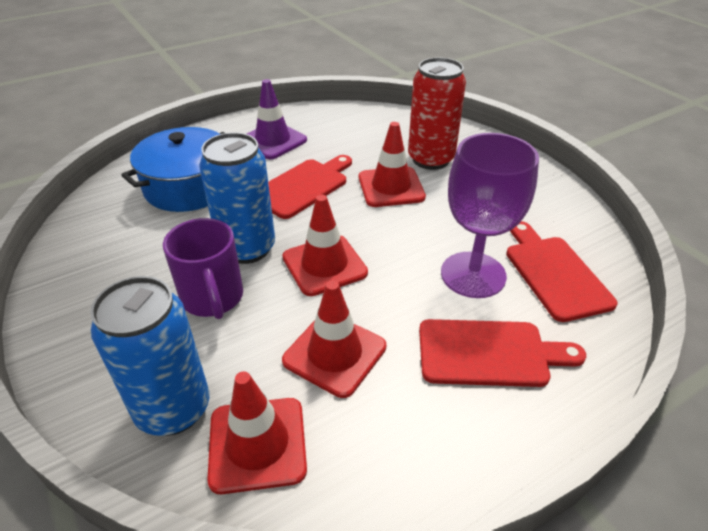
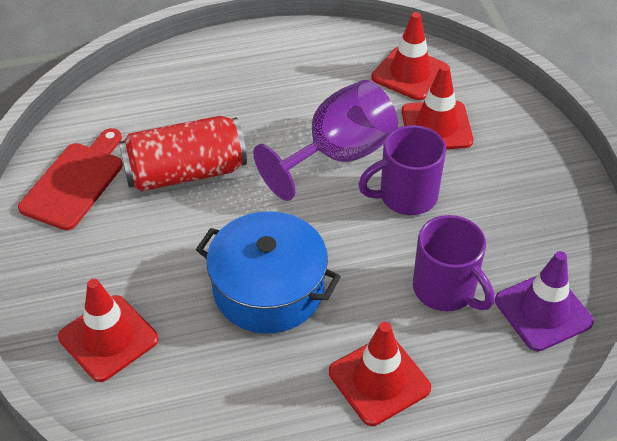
blue can: [90,276,209,436] [199,132,275,264] = 2 -> none = 0
purple mug: [163,218,243,319] = 1 -> [358,125,446,215] [413,215,495,311] = 2
red cutting board: [268,155,352,219] [419,319,586,387] [506,221,617,322] = 3 -> [18,128,123,231] = 1

